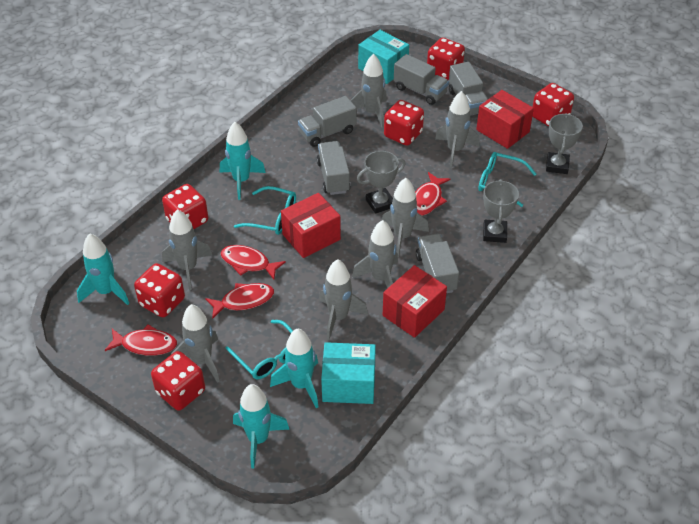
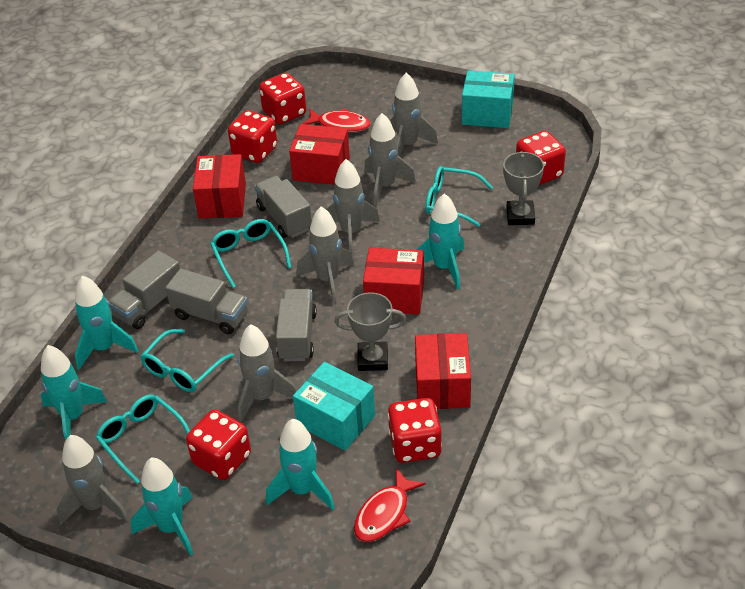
grey rocket: [162,209,213,290] [171,304,220,383] [319,259,368,340] [350,54,387,128] [352,220,398,288] [382,178,429,257] [435,91,480,168] = 7 -> [57,435,129,525] [238,324,297,422] [297,206,354,304] [326,159,380,255] [364,113,416,206] [391,72,438,157] = 6
grey trophy: [357,151,405,214] [483,179,519,243] [546,113,583,174] = 3 -> [334,292,406,371] [503,151,544,225] = 2
grey truck: [298,96,357,147] [317,141,351,195] [394,54,449,105] [416,234,459,293] [449,62,488,116] = 5 -> [108,251,180,329] [166,269,248,334] [255,176,312,238] [276,289,317,361] = 4
red box: [281,193,341,258] [383,265,447,338] [476,90,534,149] = 3 -> [193,154,246,218] [289,124,350,185] [363,248,424,314] [415,333,471,409] = 4
red dice: [134,263,185,317] [151,351,205,411] [162,184,208,229] [384,100,424,146] [427,38,465,80] [533,83,574,127] = 6 -> [186,409,251,480] [228,110,277,163] [259,73,306,125] [388,398,442,463] [516,131,566,185] = 5
red fish: [105,325,177,356] [205,283,274,319] [220,245,286,280] [415,172,450,216] = 4 -> [303,108,371,132] [354,468,426,542] = 2
turquoise glasses: [225,320,293,379] [234,186,296,235] [478,152,536,207] = 3 -> [96,394,190,484] [140,329,234,392] [210,219,292,288] [425,166,493,227] = 4
turquoise rocket: [77,234,130,305] [220,122,266,200] [233,384,290,468] [270,328,318,408] = 4 -> [41,345,107,441] [75,276,138,370] [131,457,193,556] [266,418,335,510] [416,193,464,290] = 5

